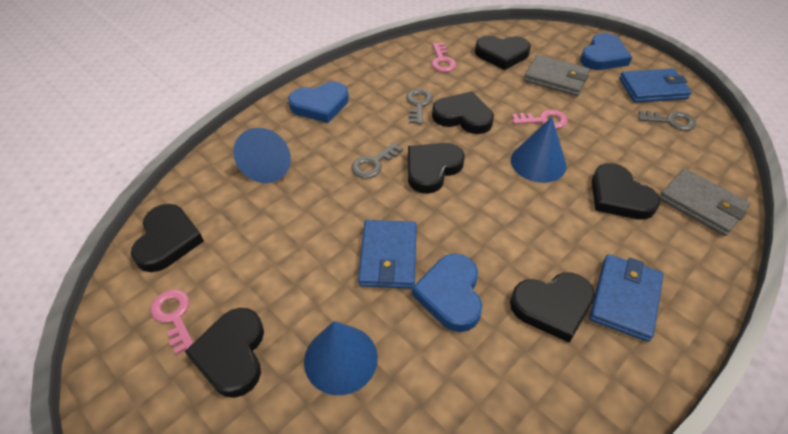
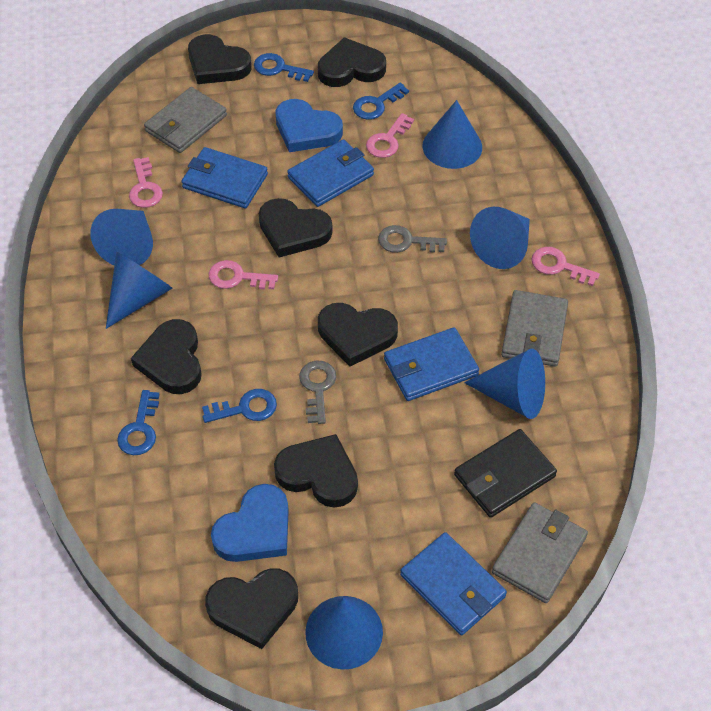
black wallet: none = 0 -> [454,429,557,518] = 1
blue cone: [233,128,291,183] [304,321,378,395] [511,117,567,183] = 3 -> [90,209,153,265] [106,251,173,329] [305,596,383,670] [422,100,482,169] [464,349,545,419] [470,207,530,269] = 6
blue heart: [288,82,349,123] [412,254,482,332] [580,33,632,70] = 3 -> [211,484,289,562] [275,99,343,152] = 2
blue key: none = 0 -> [117,390,160,455] [202,389,277,423] [254,53,314,82] [353,83,409,120] = 4
blue wallet: [358,220,417,289] [589,254,664,342] [619,68,692,103] = 3 -> [181,147,268,209] [287,139,374,207] [384,327,479,401] [400,532,507,635] = 4
grey key: [351,142,403,179] [406,89,433,124] [638,111,696,131] = 3 -> [299,360,336,424] [378,225,447,253] = 2
grey wallet: [524,55,590,96] [659,168,750,236] = 2 -> [144,87,227,153] [492,502,588,603] [501,290,568,367] = 3
pink key: [151,289,193,355] [431,43,456,72] [512,110,568,129] = 3 -> [129,157,163,208] [209,260,278,289] [366,113,414,158] [531,247,600,286] = 4

